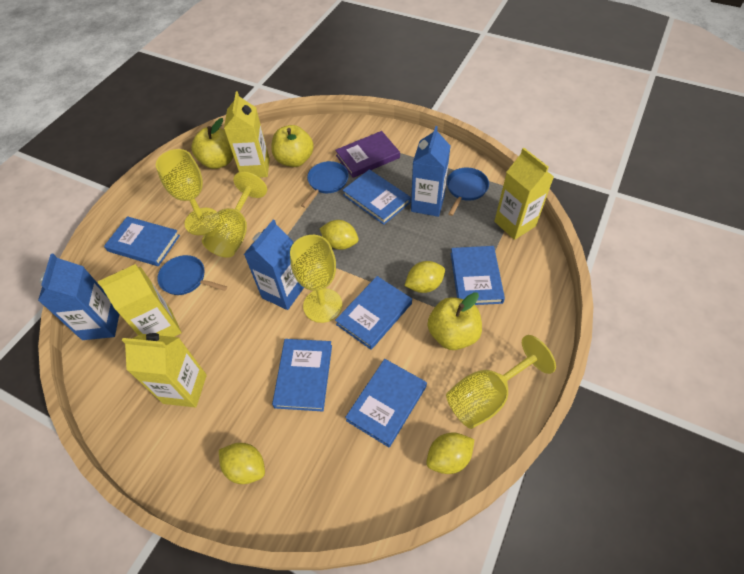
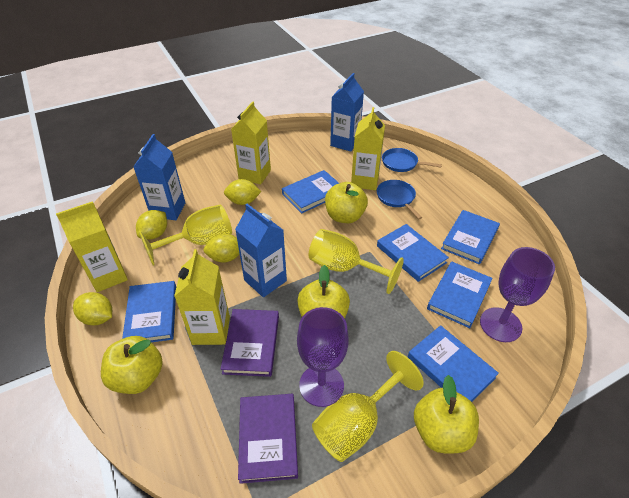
blue pan: [157,255,227,295] [301,161,349,208] [447,168,489,216] = 3 -> [377,180,422,219] [382,148,442,172] = 2
purple book: [335,131,400,178] = 1 -> [221,309,279,377] [238,394,298,484] = 2
purple goblet: none = 0 -> [297,307,349,407] [480,247,555,342] = 2
yellow apple: [191,118,234,169] [271,125,314,167] [428,292,482,350] = 3 -> [101,336,163,394] [297,265,350,319] [325,182,368,223] [414,375,479,453] = 4
yellow goblet: [156,149,217,235] [202,172,267,258] [290,235,342,323] [446,335,556,429] = 4 -> [139,204,232,266] [309,229,404,294] [312,351,424,462] = 3

